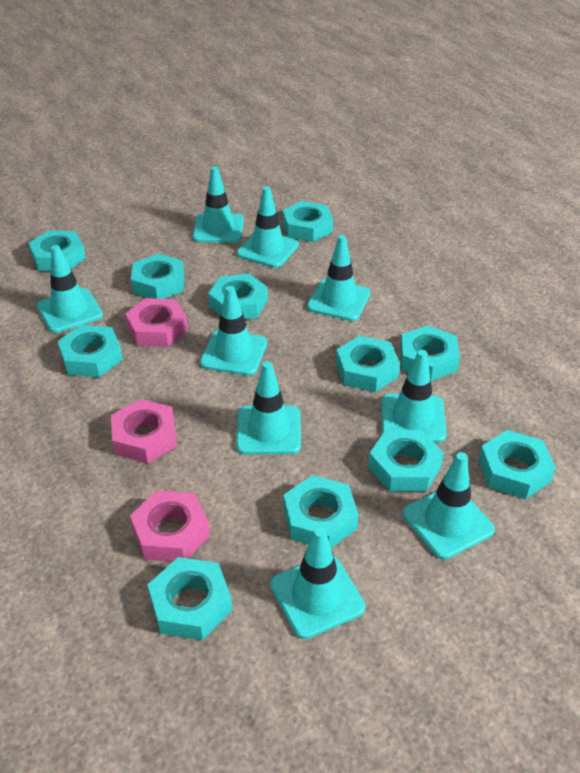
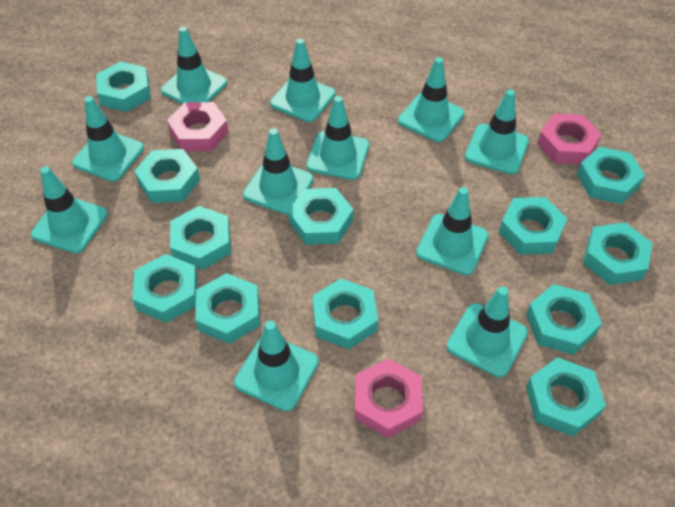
turquoise nut: [28,230,86,271] [58,325,123,377] [131,254,184,299] [148,557,232,640] [208,274,268,319] [282,201,333,242] [284,475,359,548] [336,336,400,392] [368,430,444,492] [400,325,460,381] [478,430,556,499] = 11 -> [96,62,151,112] [132,254,198,323] [134,149,200,203] [170,206,231,270] [195,273,260,344] [288,188,353,245] [312,278,378,349] [499,197,567,255] [526,284,602,355] [526,357,606,436] [577,147,645,204] [583,222,652,285] = 12
turquoise traffic cone: [37,245,103,333] [193,166,244,243] [200,286,267,376] [236,361,301,454] [237,186,299,268] [270,527,365,639] [307,235,371,321] [381,350,446,443] [403,452,495,559] = 9 -> [31,166,108,253] [72,96,144,182] [161,26,227,104] [234,321,319,411] [243,128,314,215] [270,38,335,122] [306,96,369,180] [398,57,465,142] [416,187,489,275] [447,286,528,378] [465,90,529,175] = 11

